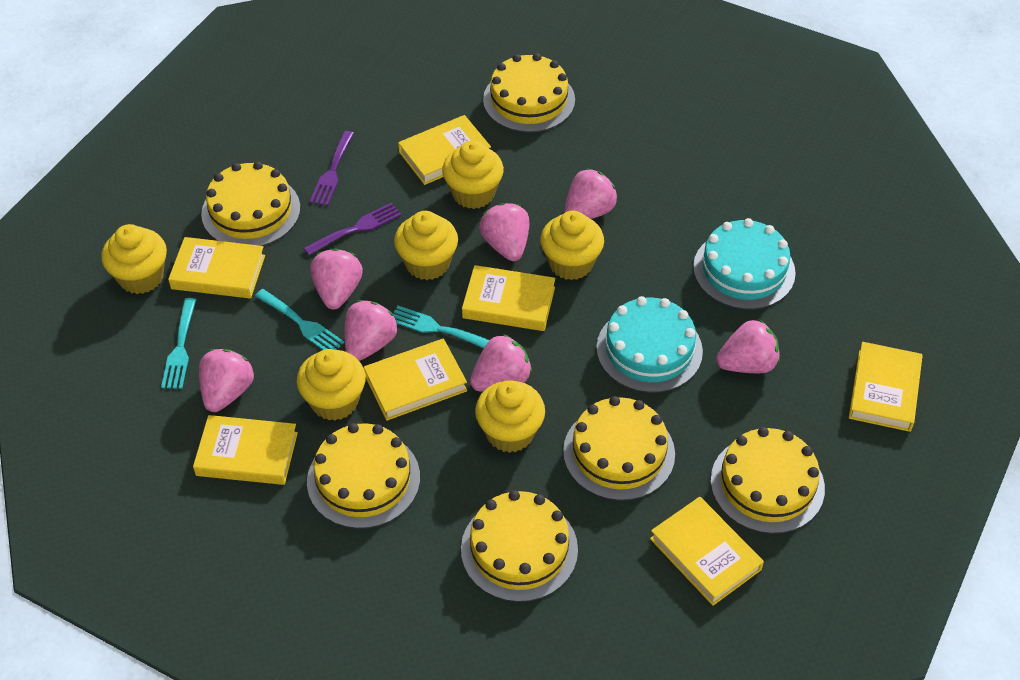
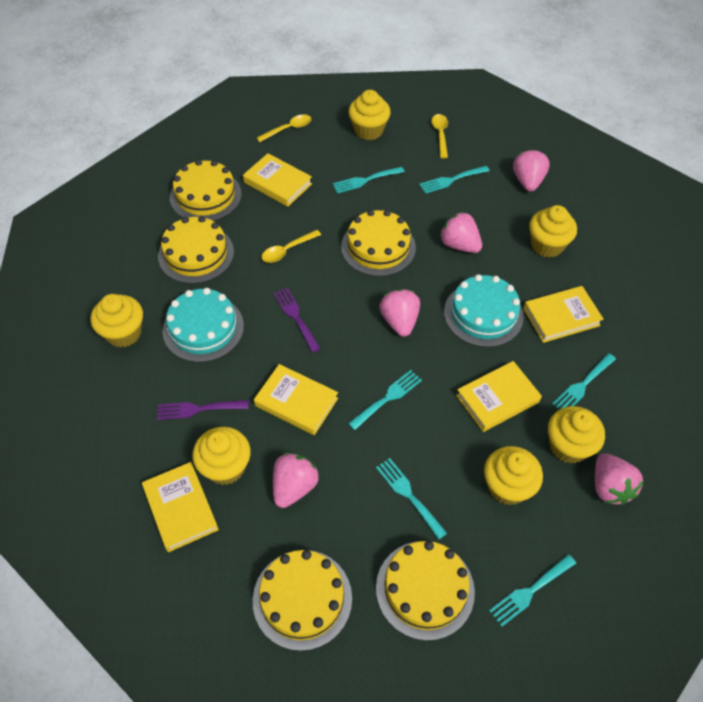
pink strawberry: [199,349,254,412] [310,249,363,309] [345,300,398,361] [470,334,532,392] [479,203,529,261] [564,168,618,219] [716,320,780,373] = 7 -> [273,453,319,508] [379,289,420,337] [440,212,482,253] [513,149,550,192] [595,453,643,505] = 5
turquoise fork: [161,298,197,389] [255,289,344,350] [393,306,490,348] = 3 -> [333,167,404,193] [348,370,422,430] [376,458,447,540] [419,166,490,194] [489,554,576,627] [552,353,616,409] = 6
yellow book: [168,237,265,298] [193,415,298,485] [364,338,467,421] [398,115,491,185] [462,265,555,331] [650,497,764,606] [849,342,922,432] = 7 -> [142,462,219,552] [243,153,312,207] [254,364,338,435] [456,361,542,432] [523,286,604,343] = 5
yellow cake: [201,161,300,246] [307,423,420,529] [461,490,578,602] [483,53,575,133] [563,396,675,501] [711,427,825,534] = 6 -> [158,216,234,284] [170,159,242,221] [253,550,352,651] [341,210,416,276] [376,541,475,641] = 5
yellow spoon: none = 0 -> [257,114,312,142] [262,230,321,263] [431,114,448,158] = 3

